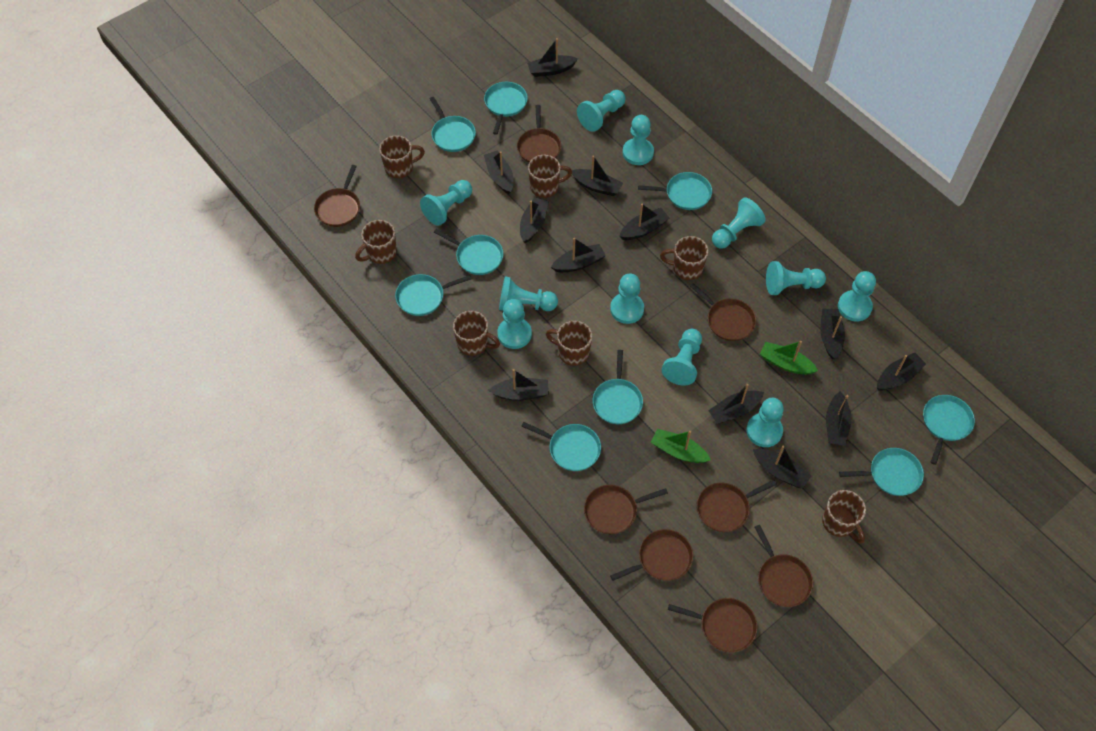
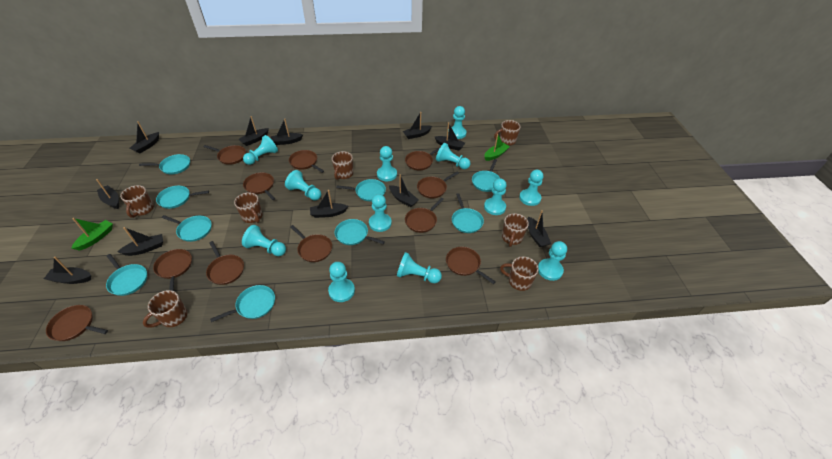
black boat: [484,151,513,194] [489,369,549,401] [520,197,549,244] [527,38,578,77] [551,238,606,273] [572,155,623,196] [619,204,669,240] [708,384,764,424] [753,446,811,489] [820,309,845,359] [826,391,851,446] [877,353,926,390] = 12 -> [44,257,91,284] [96,179,119,209] [118,227,163,256] [129,121,159,153] [238,116,269,146] [270,119,303,145] [310,190,348,218] [389,175,419,207] [403,112,432,139] [435,122,465,151] [527,210,551,247] = 11
brown pan: [314,165,360,227] [517,105,561,163] [584,485,668,534] [610,529,693,581] [668,598,758,653] [690,283,756,341] [697,480,777,532] [755,525,813,607] = 8 -> [46,305,108,341] [153,249,192,291] [204,145,246,165] [206,241,244,285] [243,173,276,200] [289,150,324,173] [290,225,332,262] [405,147,440,170] [405,198,444,233] [417,172,459,198] [446,247,496,284] = 11
turquoise pawn: [420,180,472,226] [497,299,532,349] [499,276,558,311] [577,90,626,132] [610,273,644,324] [623,115,654,165] [662,329,702,386] [712,197,766,249] [746,398,784,447] [766,261,826,295] [838,271,876,321] = 11 -> [242,225,286,256] [243,135,278,165] [285,170,321,201] [328,262,355,302] [369,194,392,232] [377,146,397,181] [397,252,442,283] [436,143,470,169] [448,106,466,139] [484,178,507,215] [519,170,543,206] [538,241,567,281] = 12

